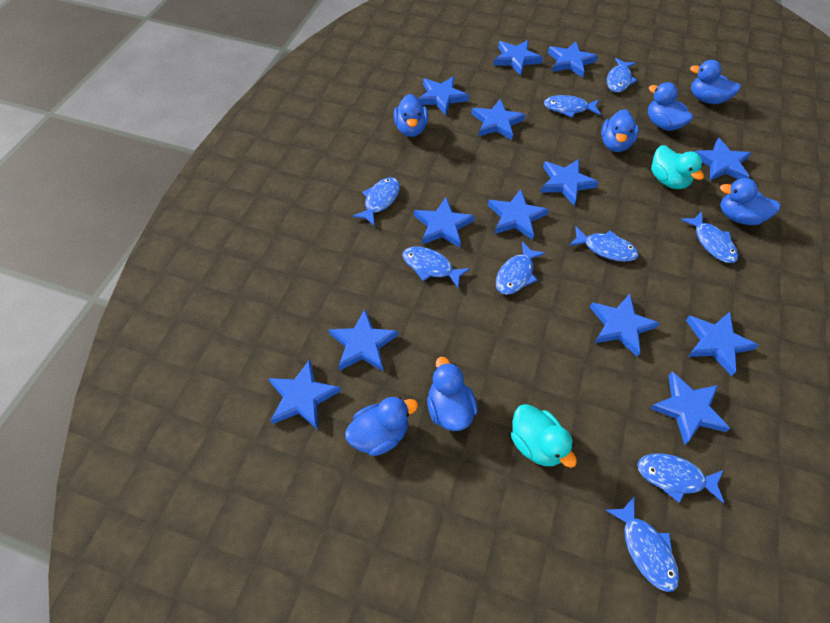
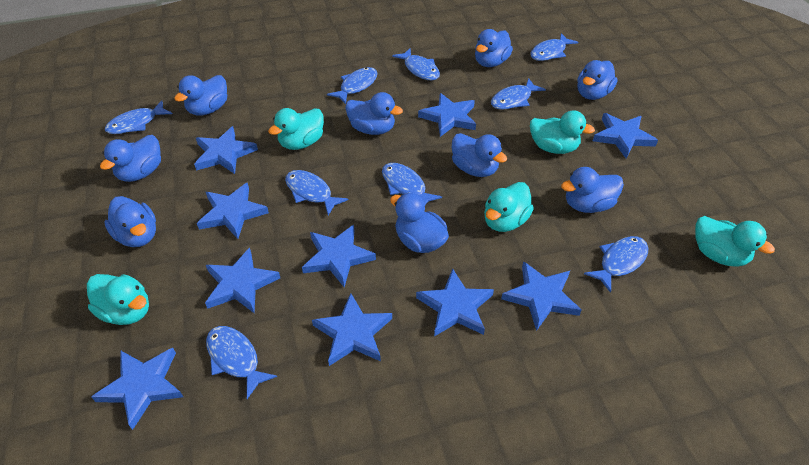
blue duck: [345,397,418,456] [393,94,428,137] [427,357,478,431] [601,109,639,152] [648,82,693,131] [690,60,741,104] [720,178,781,225] = 7 -> [100,135,161,182] [104,196,156,247] [174,75,227,116] [345,92,403,135] [390,193,449,253] [452,133,507,177] [475,29,513,67] [561,167,624,213] [577,60,618,100] = 9
blue star: [268,359,341,429] [329,309,398,371] [414,197,475,248] [418,76,469,115] [471,99,526,140] [488,189,549,240] [493,40,543,76] [540,159,599,205] [548,41,598,77] [590,294,660,357] [649,372,731,445] [686,312,759,376] [695,138,751,181] = 13 -> [91,348,183,430] [194,126,258,174] [197,183,269,239] [205,247,280,313] [302,225,376,287] [312,293,392,366] [416,269,494,337] [418,93,476,137] [501,261,581,331] [593,113,658,159] = 10
turquoise duck: [511,404,577,468] [651,145,704,189] = 2 -> [87,274,149,325] [268,108,324,150] [484,182,534,232] [530,110,595,154] [695,216,775,266] = 5

